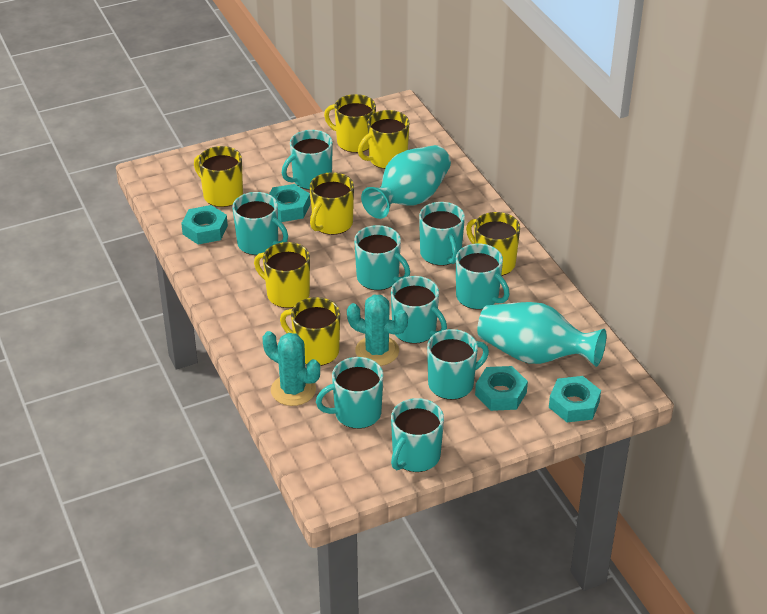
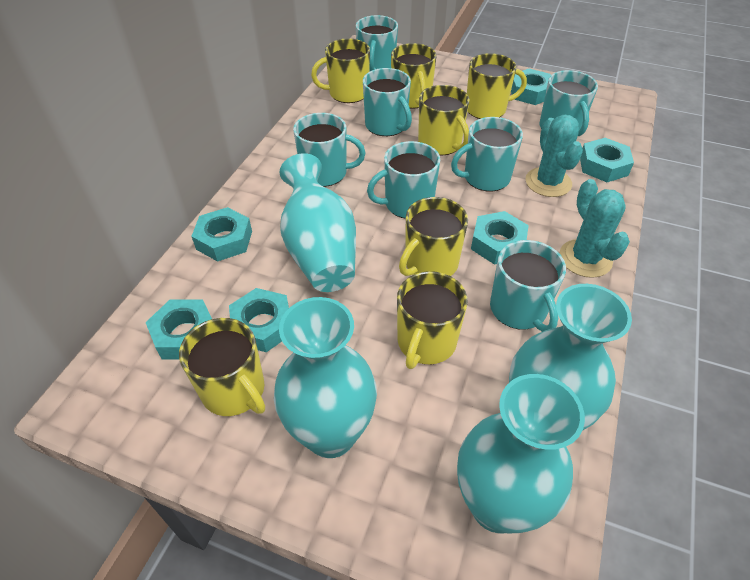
turquoise mug: [232,192,288,255] [282,130,333,190] [316,357,383,429] [354,225,410,290] [391,276,447,344] [391,398,444,472] [419,202,465,266] [427,329,489,400] [456,244,509,310] = 9 -> [293,113,366,187] [356,15,398,72] [363,68,412,136] [367,141,440,219] [451,117,523,191] [490,240,566,332] [539,70,598,136] = 7
turquoise nut: [181,205,228,244] [269,184,310,222] [475,366,528,411] [549,376,601,422] = 4 -> [146,299,212,359] [191,207,252,262] [229,288,289,352] [471,211,529,265] [511,68,551,105] [580,138,634,182] = 6
turquoise vase: [361,145,451,219] [477,302,606,367] = 2 -> [274,297,377,458] [280,153,356,292] [457,374,585,534] [509,284,632,430] = 4

